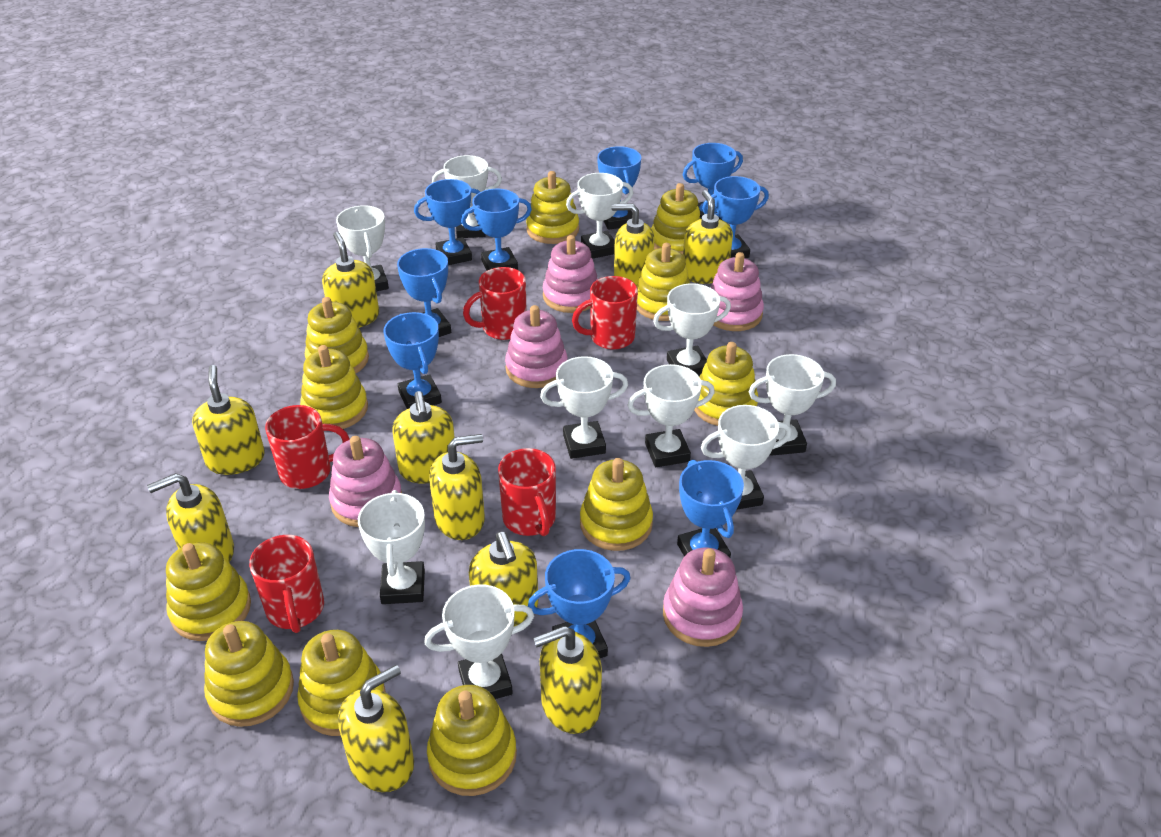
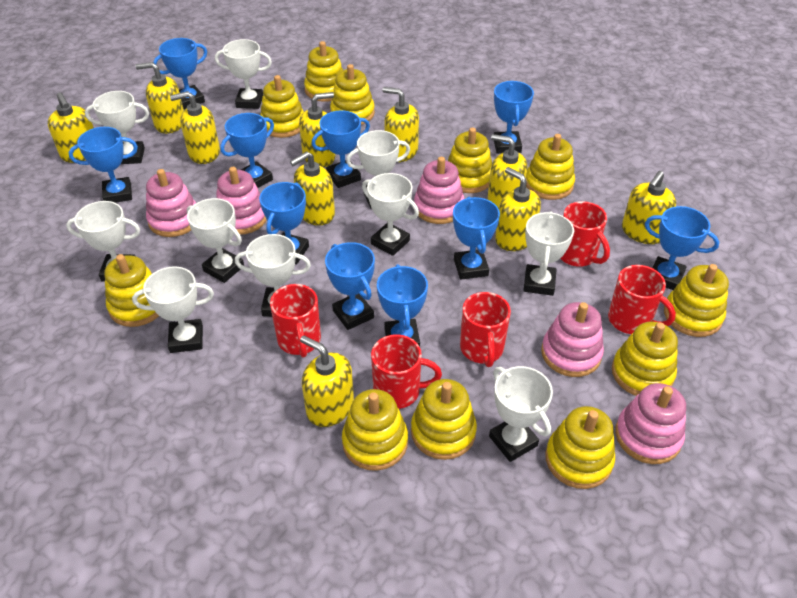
blue trophy: [383,312,442,409] [397,248,451,337] [414,179,480,265] [461,189,532,271] [528,549,631,658] [597,146,641,230] [677,460,744,557] [683,143,743,220] [702,176,769,258] = 9 -> [69,127,138,203] [153,38,207,109] [220,113,274,188] [259,182,309,264] [311,110,370,188] [325,242,375,330] [377,264,428,346] [453,197,500,280] [494,81,534,154] [645,206,719,290] = 10

